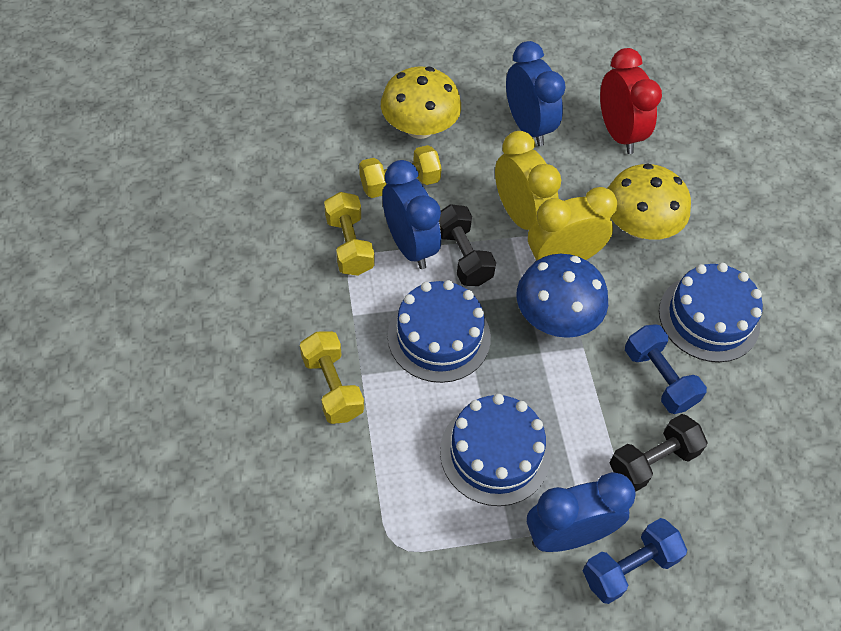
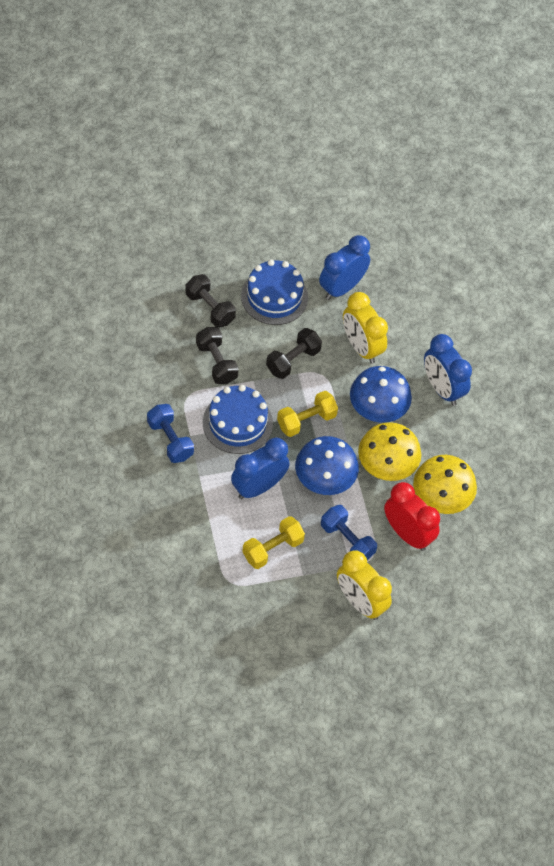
black dumbbell: [439,204,496,286] [610,414,708,492] = 2 -> [186,274,236,328] [196,327,239,384] [266,328,322,379] = 3
blue cake: [388,280,491,383] [440,394,550,506] [659,263,763,362] = 3 -> [203,385,273,454] [241,259,308,325] = 2
blue mushroom: [517,254,608,338] = 1 -> [295,436,359,495] [350,366,412,423] = 2
yellow dumbbell: [300,331,364,424] [324,192,374,276] [359,145,442,198] = 3 -> [242,516,305,569] [277,391,338,437] = 2

